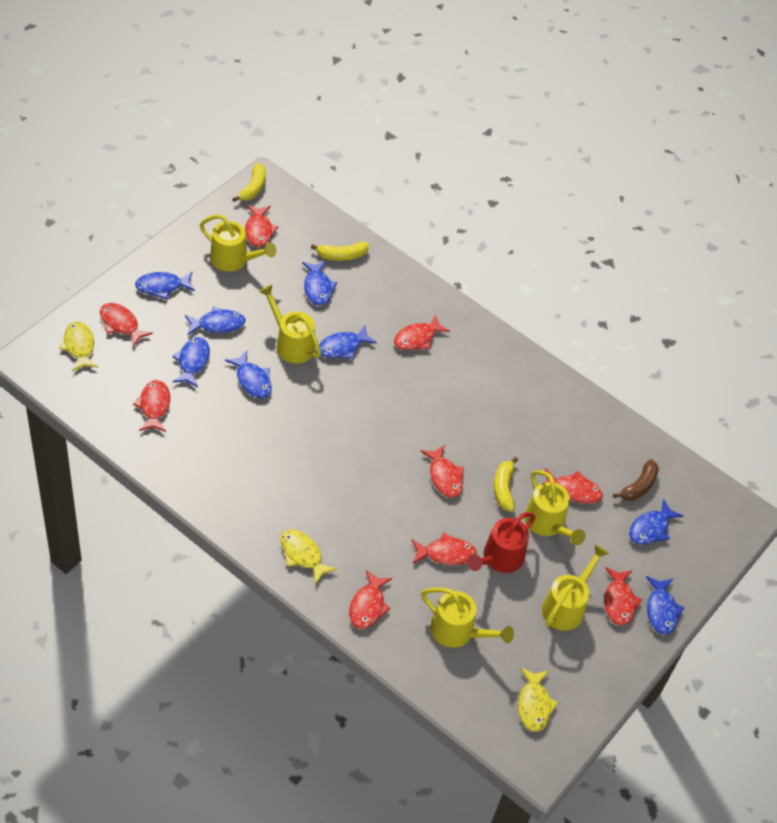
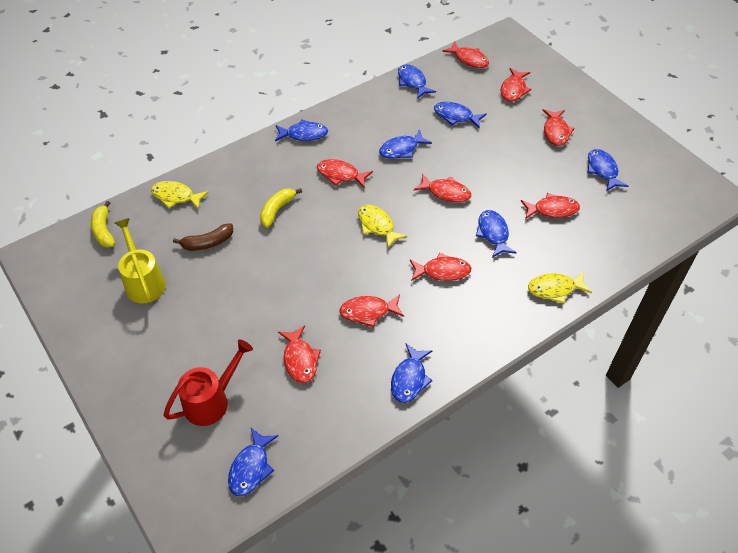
yellow banana: [233,163,266,202] [311,242,369,261] [494,457,518,512] = 3 -> [91,201,115,248] [260,188,302,228] = 2
yellow watering can: [200,214,276,271] [259,285,321,363] [421,588,514,648] [524,470,585,545] [542,544,609,631] = 5 -> [115,218,166,303] = 1

